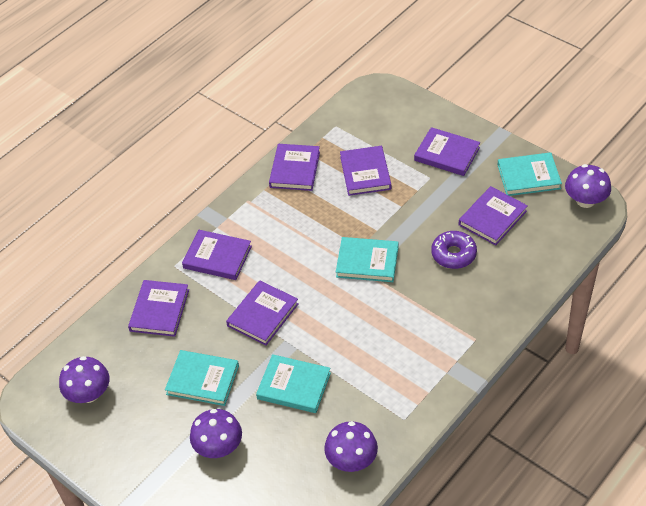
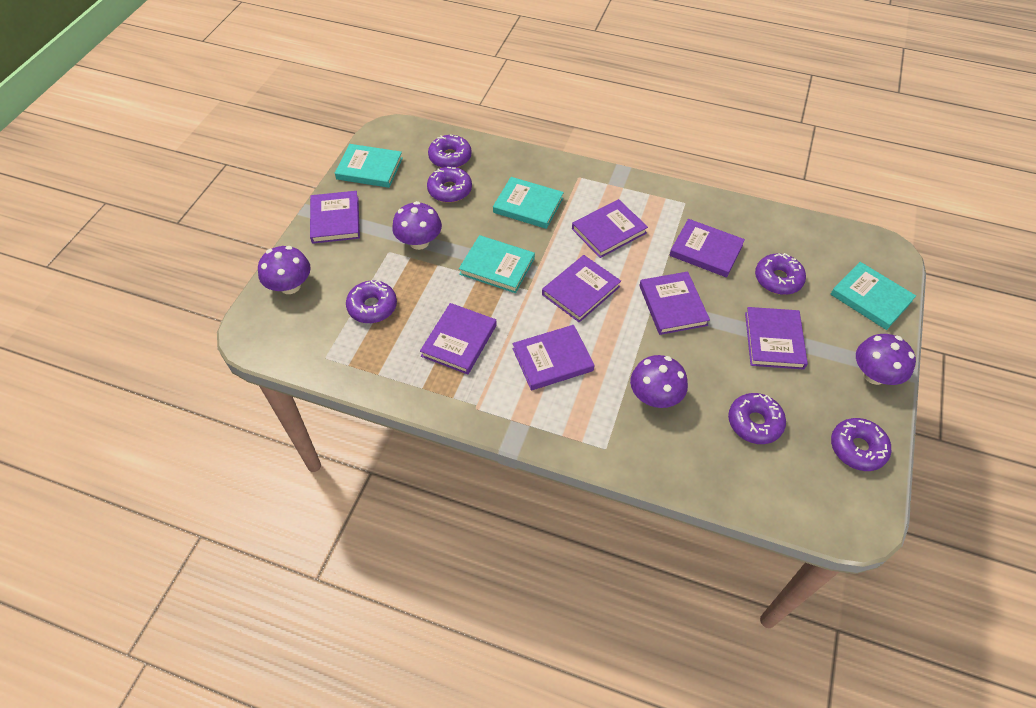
purple book: [128,280,189,337] [182,230,252,280] [226,280,299,345] [269,144,320,191] [340,146,391,196] [414,127,480,176] [459,186,528,246] = 7 -> [310,191,360,244] [420,303,497,375] [512,325,595,390] [542,255,621,322] [572,199,648,258] [639,272,710,335] [669,219,745,278] [745,307,808,370] = 8
purple donut: [431,231,477,269] = 1 -> [346,280,397,323] [427,167,472,203] [428,135,472,168] [728,393,786,444] [755,253,806,295] [831,418,891,471] = 6

